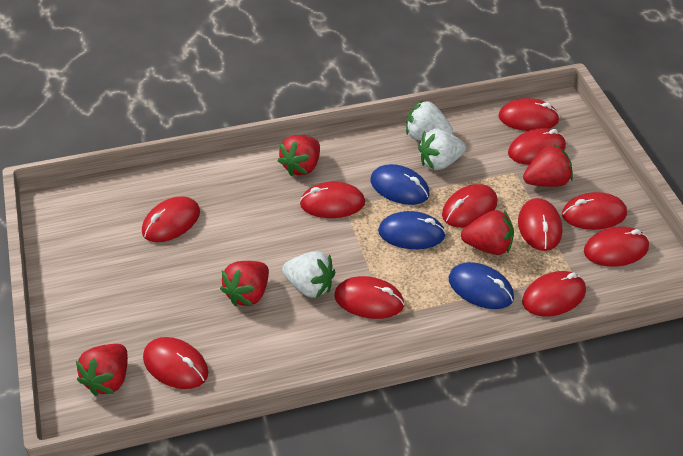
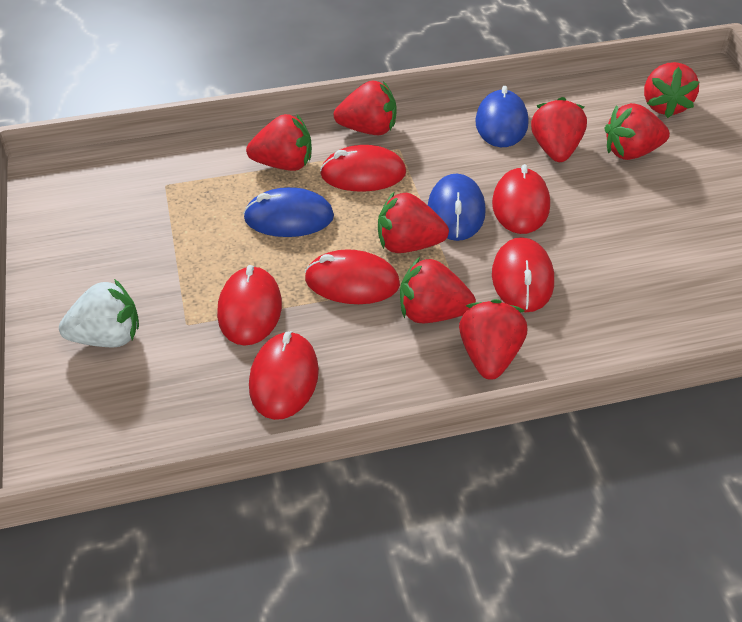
red mouse: [142,196,200,242] [143,337,209,389] [300,182,365,218] [334,276,404,319] [442,184,497,227] [498,98,560,131] [508,128,566,165] [518,198,562,251] [522,271,586,317] [562,192,627,230] [584,226,649,267] = 11 -> [217,265,282,346] [249,331,319,420] [305,249,400,304] [320,145,406,192] [492,164,550,234] [492,237,554,312] = 6
red strawberry: [76,344,128,396] [220,261,269,306] [278,135,320,176] [461,210,514,255] [523,145,573,187] = 5 -> [246,114,312,171] [334,80,396,135] [378,191,449,253] [400,257,476,323] [459,299,527,380] [531,97,587,162] [605,103,670,160] [644,62,699,118] = 8
white strawberry: [282,251,336,298] [406,100,453,141] [418,129,466,170] = 3 -> [59,279,139,348] = 1

